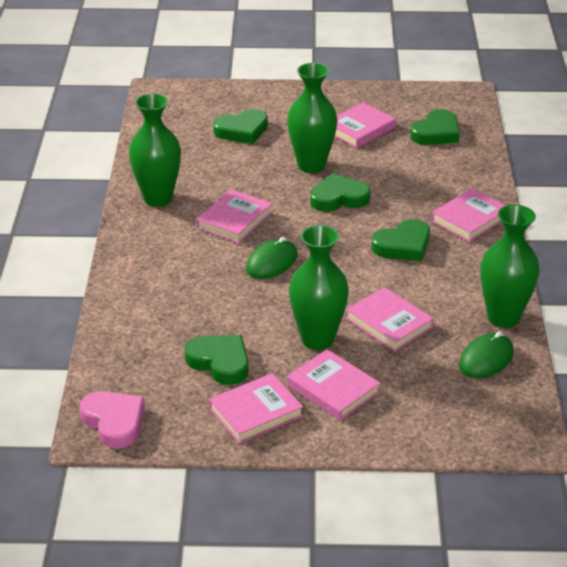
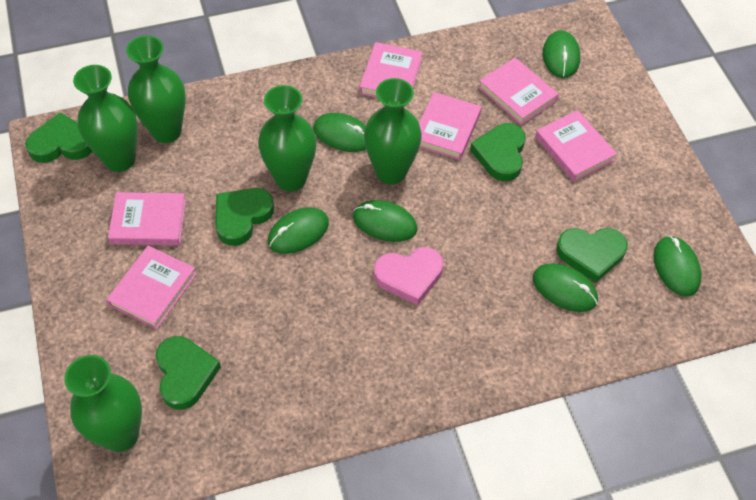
green mouse: [246,237,297,279] [459,331,514,378] = 2 -> [268,207,329,254] [313,113,366,152] [353,200,417,242] [533,263,598,312] [543,30,580,78] [654,236,702,297] = 6
green vase: [129,93,181,207] [287,63,337,173] [289,225,349,350] [480,205,540,328] = 4 -> [64,355,142,452] [73,65,138,172] [126,35,186,143] [258,85,317,192] [364,78,422,184] = 5

